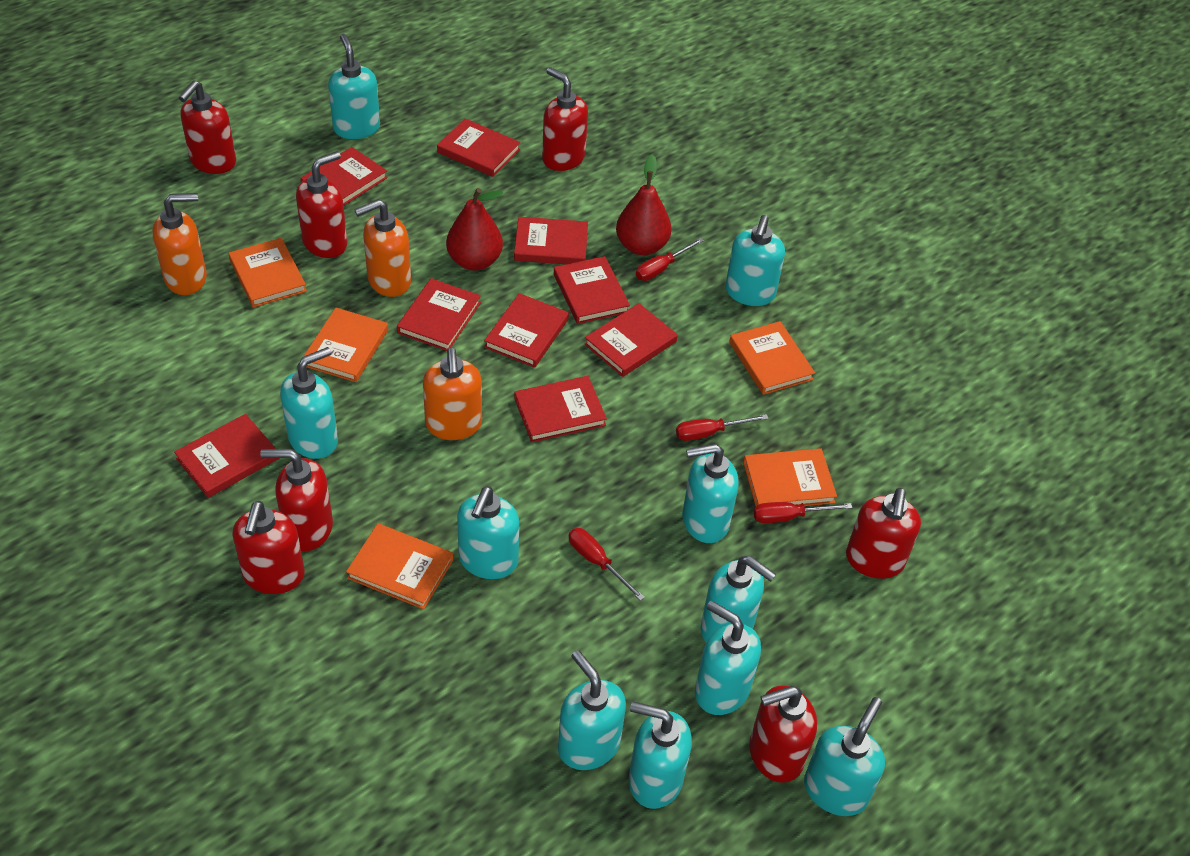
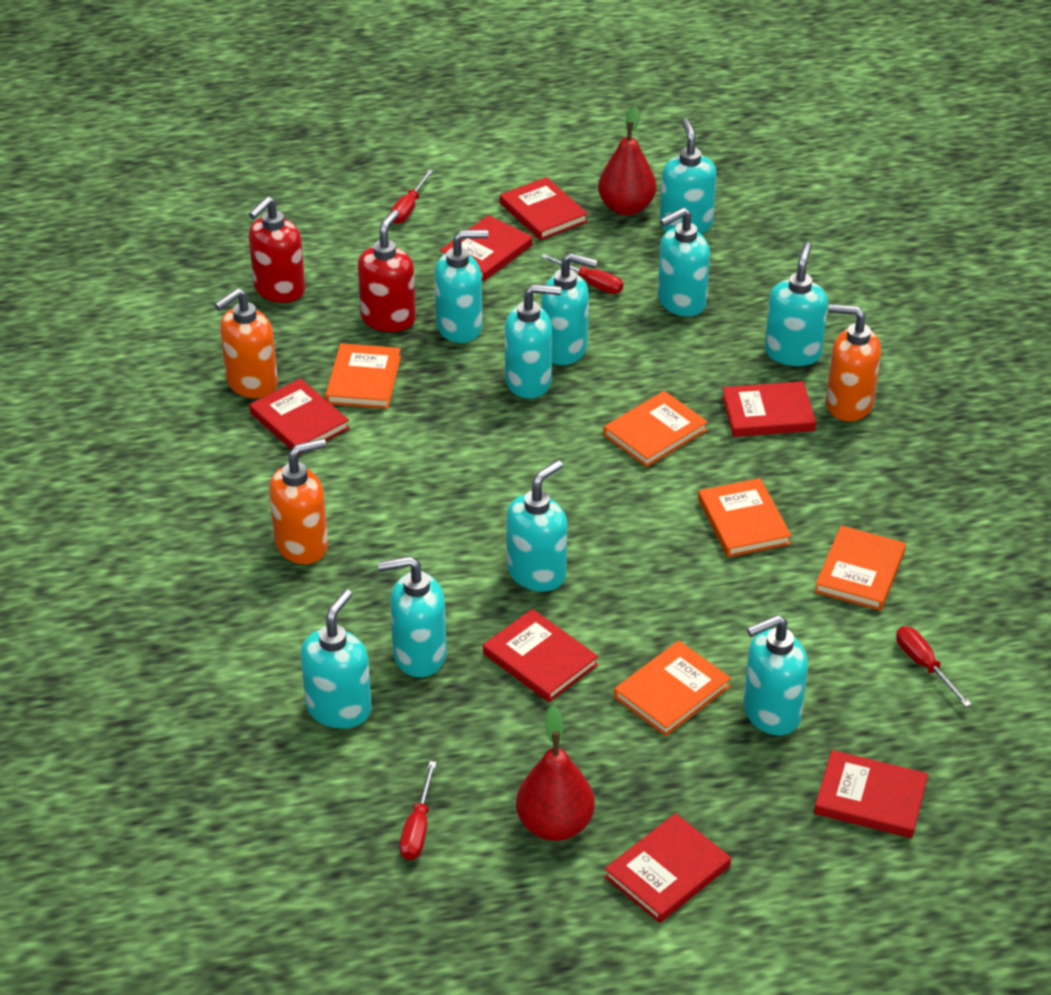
red book: [174,414,279,498] [300,147,387,206] [397,278,481,351] [437,119,520,177] [484,293,569,368] [514,217,588,264] [514,376,607,442] [554,256,630,324] [585,303,678,377] = 9 -> [249,378,350,456] [440,215,533,281] [483,609,598,702] [500,177,588,240] [604,813,731,923] [722,381,816,437] [814,750,928,838] = 7
red soap dispenser: [179,80,236,174] [232,501,305,594] [260,449,333,551] [296,151,347,258] [542,67,588,171] [749,685,817,783] [846,488,921,579] = 7 -> [249,196,305,303] [358,210,416,332] = 2

